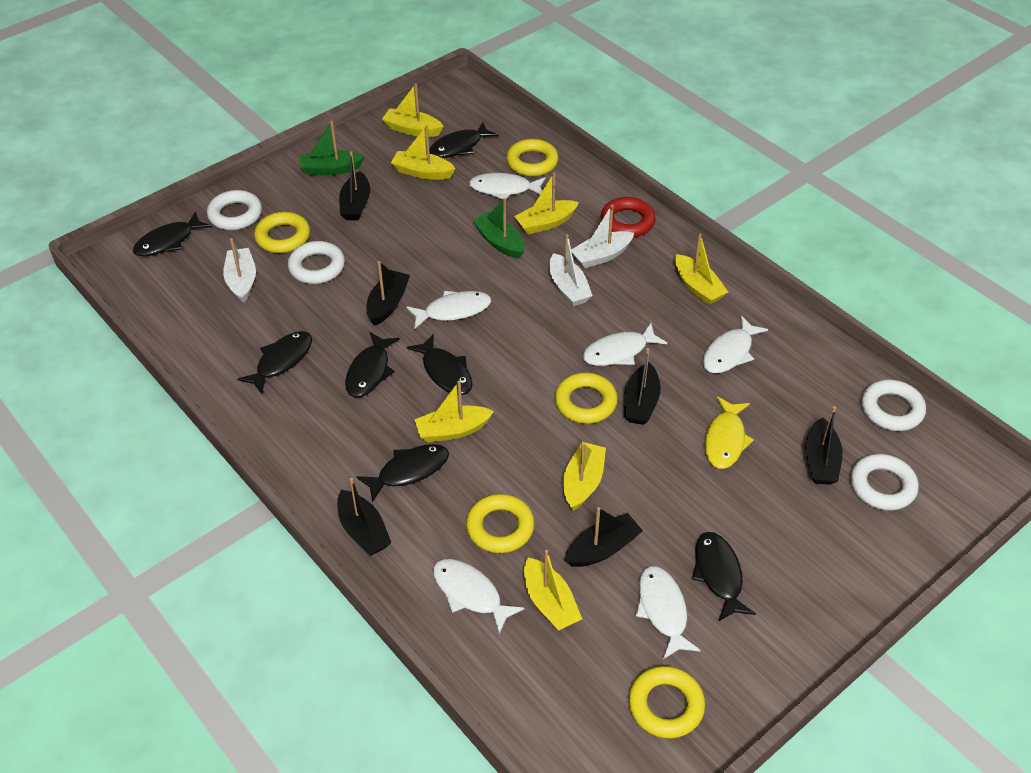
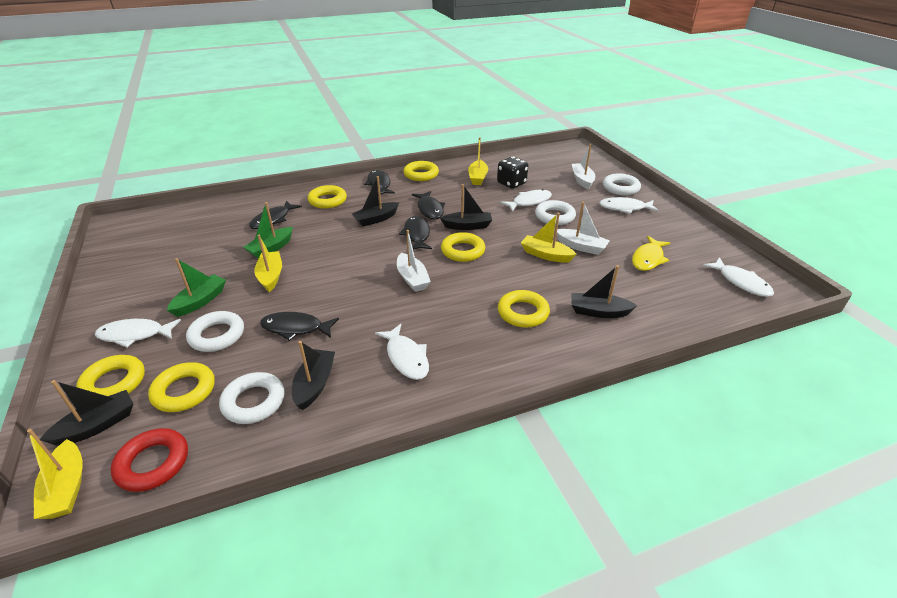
black boat: [337,478,392,556] [339,151,370,221] [367,261,410,326] [565,507,643,567] [624,348,661,425] [805,406,843,485] = 6 -> [40,380,134,446] [292,341,335,410] [352,176,399,226] [440,184,492,230] [571,265,637,318] = 5
black dice: none = 0 -> [497,157,528,189] = 1
black fish: [133,211,211,256] [237,331,312,394] [345,332,400,397] [356,444,449,502] [406,334,473,395] [429,122,499,158] [692,532,756,622] = 7 -> [249,201,302,229] [260,312,339,341] [364,170,395,195] [399,216,432,250] [412,191,445,219] = 5
white fish: [406,291,491,329] [433,559,525,634] [469,173,546,200] [582,323,667,366] [636,566,701,659] [703,315,768,373] = 6 -> [95,319,181,347] [375,324,429,380] [500,189,552,212] [599,197,659,214] [703,257,774,297] = 5
yellow boat: [382,83,444,137] [391,125,456,180] [414,381,494,442] [514,173,579,234] [524,550,582,631] [563,442,606,511] [675,234,728,305] = 7 -> [27,429,82,519] [254,235,282,292] [468,137,488,185] [521,213,576,263] = 4
yellow ring: [254,212,310,253] [466,494,535,553] [506,139,559,176] [555,373,618,424] [628,666,705,739] = 5 -> [76,355,145,396] [148,362,215,412] [308,185,347,209] [403,161,439,181] [441,232,485,262] [498,290,550,328] = 6

